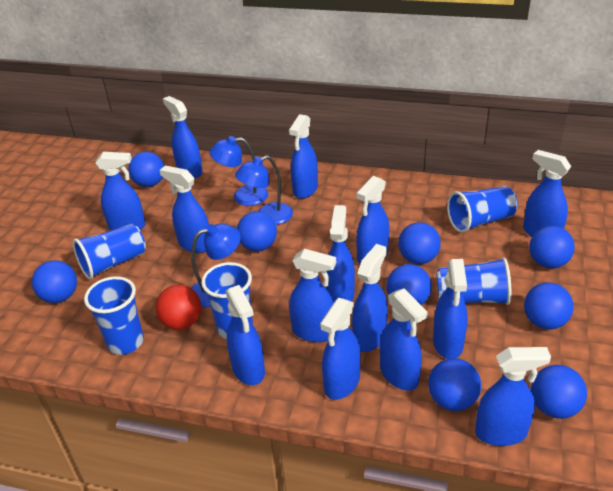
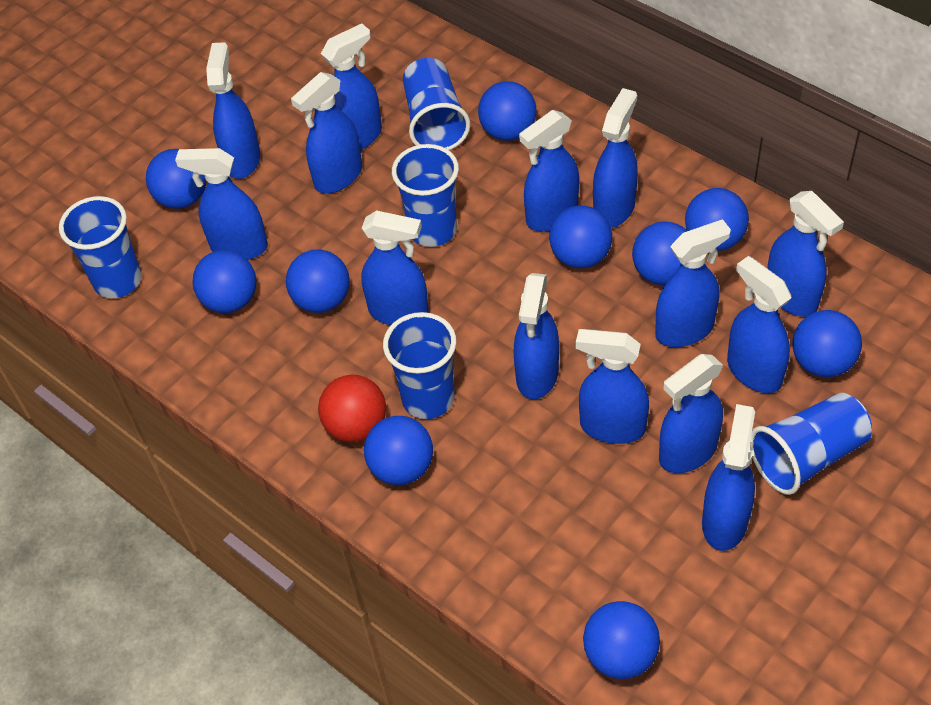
blue ball: [32,260,77,303] [128,152,164,187] [237,211,277,252] [386,264,432,305] [398,222,441,264] [428,358,481,411] [524,282,573,330] [529,226,575,268] [531,365,587,419] = 9 -> [146,149,206,209] [192,250,256,313] [286,250,349,313] [364,416,433,485] [478,81,536,141] [549,205,612,268] [583,601,660,679] [632,221,687,285] [685,188,749,251] [793,310,862,377] = 10
blue lamp: [191,224,241,307] [209,136,268,206] [235,155,293,225] = 3 -> none = 0

